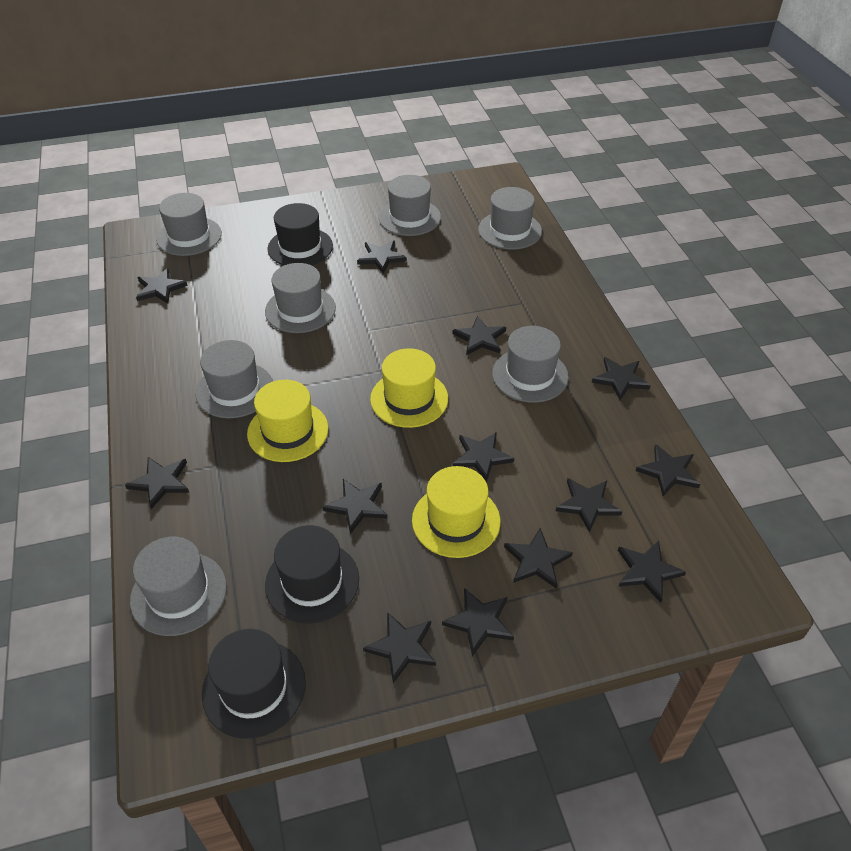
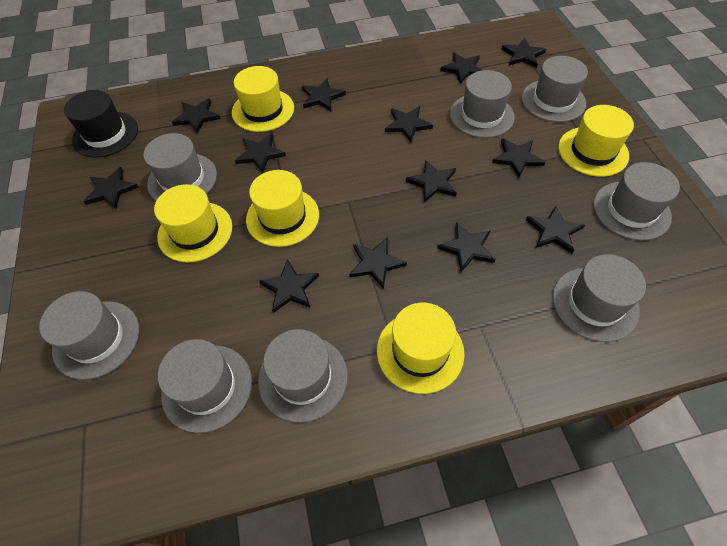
black hat: [202,629,306,739] [265,525,359,623] [267,203,333,265] = 3 -> [64,90,138,158] = 1
grey hat: [130,537,227,636] [156,193,222,256] [195,340,273,418] [265,263,336,333] [379,175,441,236] [478,187,542,250] [492,326,569,403] = 7 -> [39,291,139,380] [144,133,217,201] [158,339,252,433] [258,329,348,423] [450,70,515,138] [521,56,588,122] [553,254,646,342] [593,162,680,240] = 8
yellow hat: [247,380,328,462] [370,348,448,428] [412,466,501,558] = 3 -> [154,184,232,262] [232,66,294,132] [246,170,319,247] [377,303,465,394] [558,105,634,177] = 5

